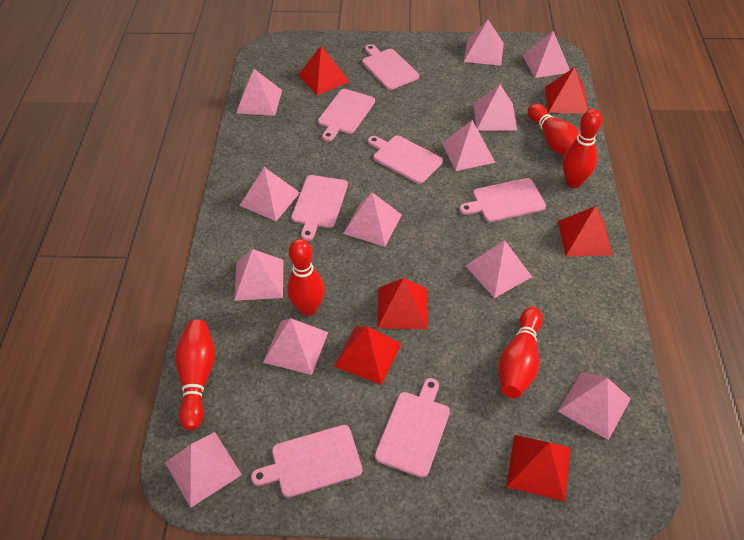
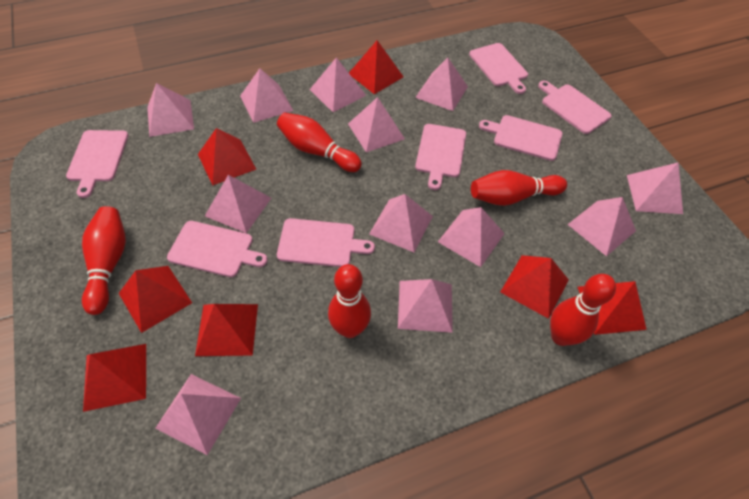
red pyramid: [298,46,350,95] [334,326,402,385] [377,278,428,329] [506,435,571,501] [545,67,588,114] [558,206,613,256] = 6 -> [83,344,146,412] [119,266,192,333] [195,304,258,356] [198,128,256,185] [349,40,404,94] [500,255,569,319] [578,281,647,335] = 7

